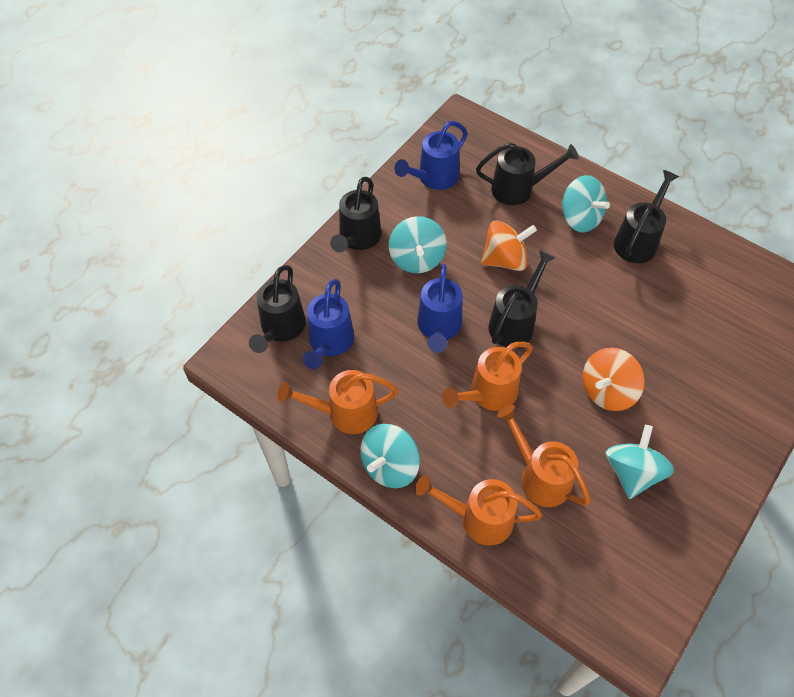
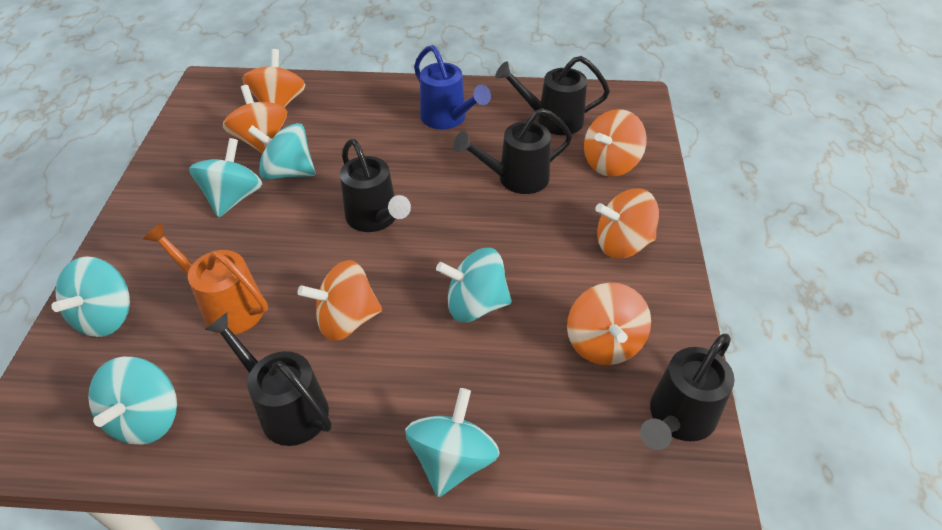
blue watering can: [303,279,354,369] [394,121,468,190] [417,264,462,353] = 3 -> [414,45,491,129] = 1
orange spinning top: [481,220,537,271] [583,348,645,411] = 2 -> [223,85,287,153] [242,49,305,108] [297,260,382,341] [567,283,651,365] [584,109,647,177] [595,188,659,259] = 6
orange watering can: [278,370,399,434] [415,475,543,546] [442,342,533,411] [497,405,591,507] = 4 -> [143,223,268,334] = 1
turquoise spinning top: [360,424,420,488] [389,216,447,273] [562,175,610,232] [606,425,674,499] = 4 -> [51,256,130,337] [88,357,177,445] [189,138,262,218] [247,123,316,180] [405,388,499,497] [436,248,512,322] = 6

